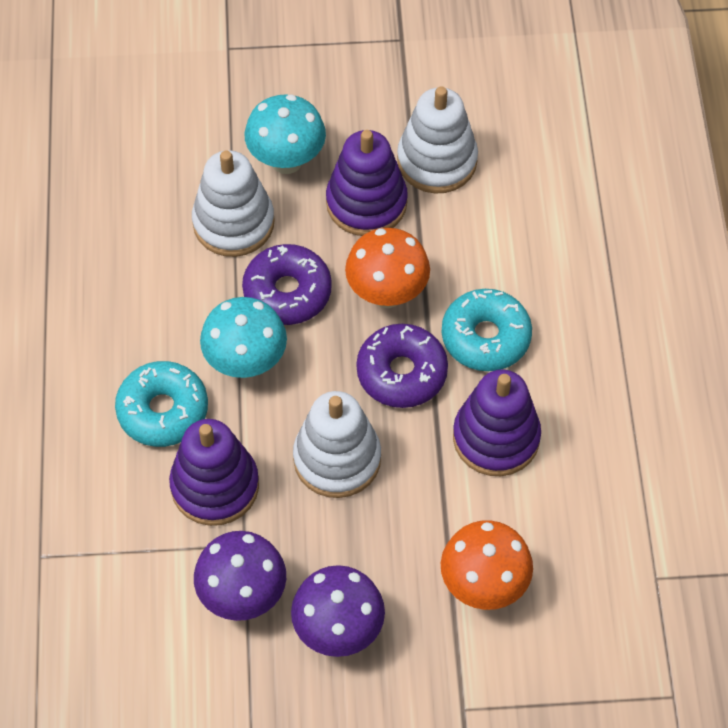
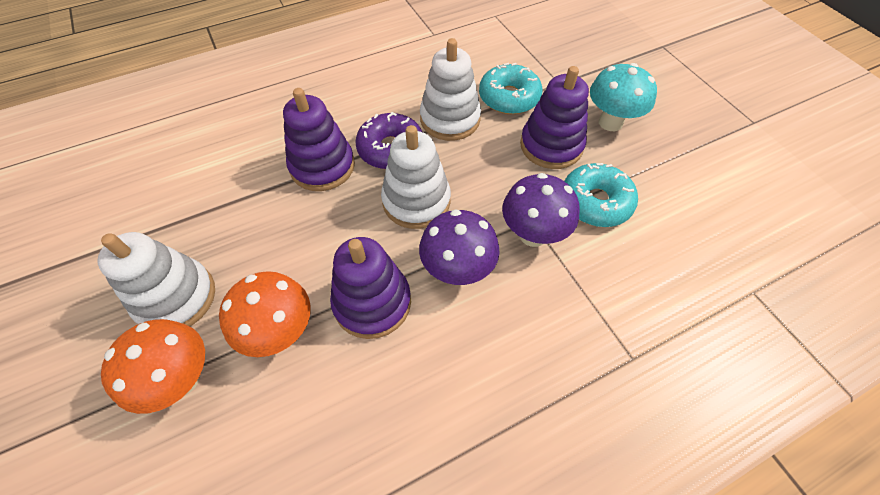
purple donut: [242,244,332,325] [356,324,448,408] = 2 -> [355,112,422,169] = 1
turquoise mushroom: [200,297,287,378] [244,94,326,174] = 2 -> [590,63,657,131] = 1

